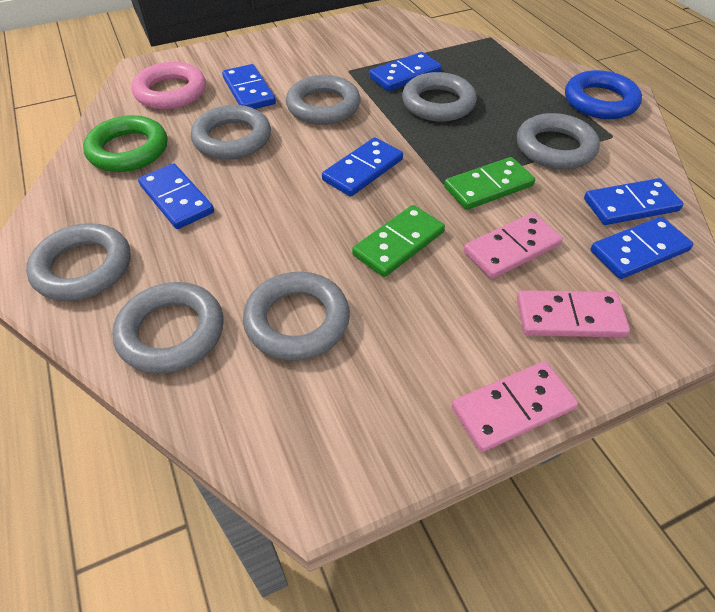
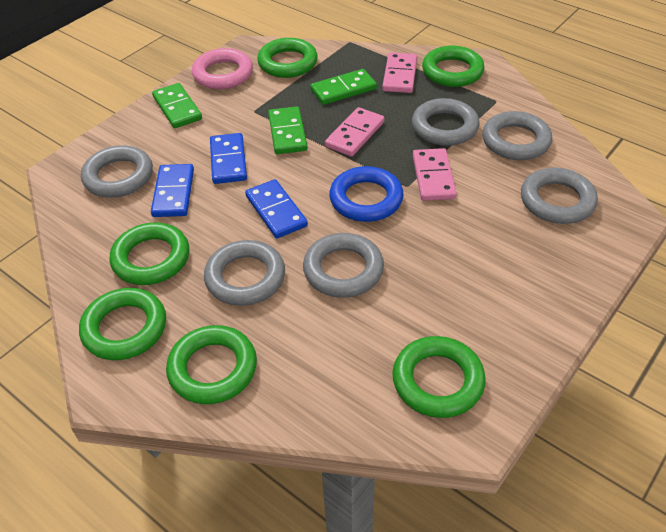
blue domino: [138,163,214,229] [222,64,276,109] [322,137,403,197] [369,52,442,91] [584,178,683,225] [590,217,693,279] = 6 -> [151,164,194,217] [210,133,247,184] [245,179,308,238] = 3
green domino: [352,205,445,277] [444,157,535,210] = 2 -> [152,83,202,128] [268,106,307,154] [310,69,377,105] = 3
green ring: [83,115,167,172] = 1 -> [79,288,166,360] [110,223,189,285] [166,325,257,404] [257,38,318,78] [392,336,486,418] [422,46,485,87] = 6
grey ring: [26,223,131,301] [112,282,223,374] [191,105,271,160] [243,272,350,361] [286,75,361,125] [402,72,477,122] [517,113,600,169] = 7 -> [81,145,153,198] [204,240,285,306] [303,233,384,298] [412,98,479,146] [482,111,552,160] [521,168,598,224] = 6

